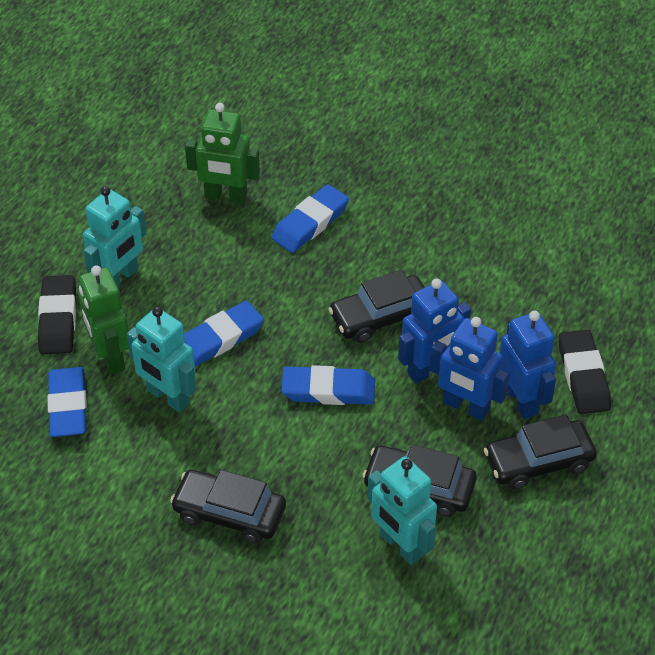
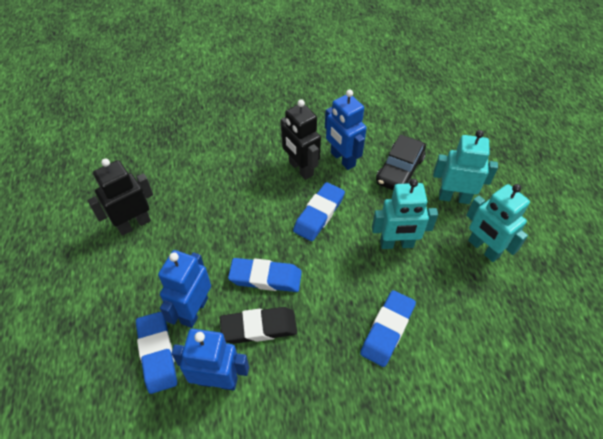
black car: [170,470,286,543] [329,270,425,343] [362,444,477,517] [484,415,597,490] = 4 -> [376,134,426,190] = 1
black eraser: [38,275,76,354] [559,330,611,414] = 2 -> [220,307,297,344] = 1
black robot: none = 0 -> [87,158,153,236] [281,99,321,180] = 2
green robot: [79,265,129,374] [185,103,260,204] = 2 -> none = 0

